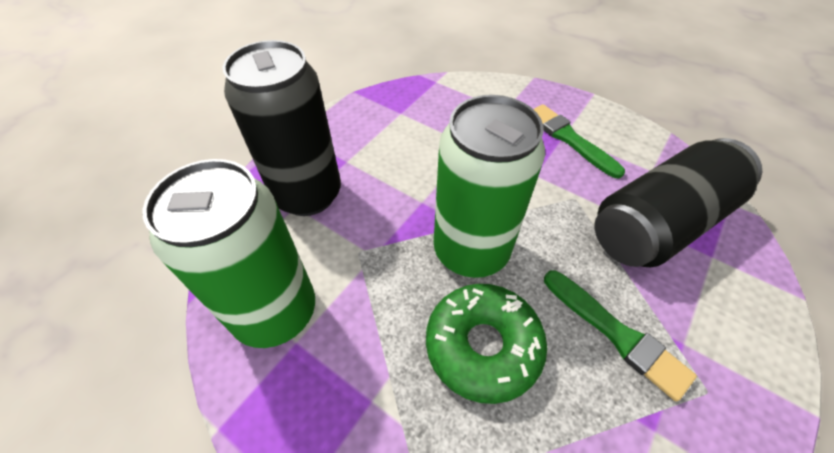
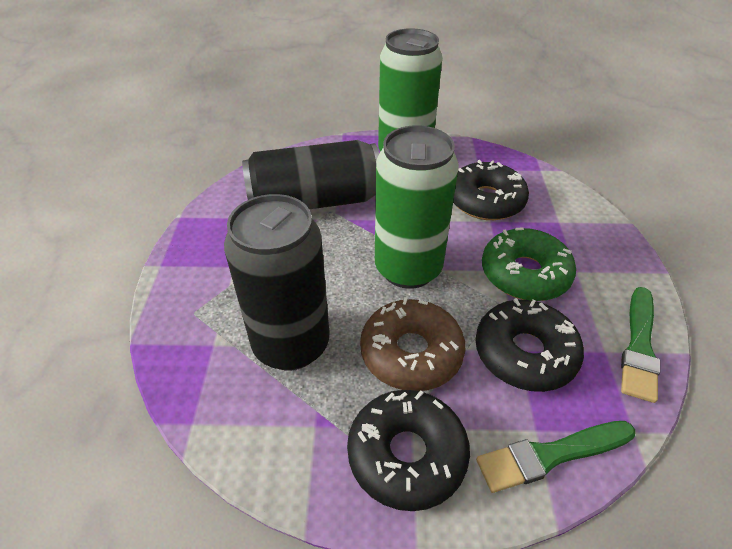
black donut: none = 0 -> [347,390,470,511] [453,160,529,220] [475,298,584,392] = 3
brown donut: none = 0 -> [360,297,465,391] = 1

